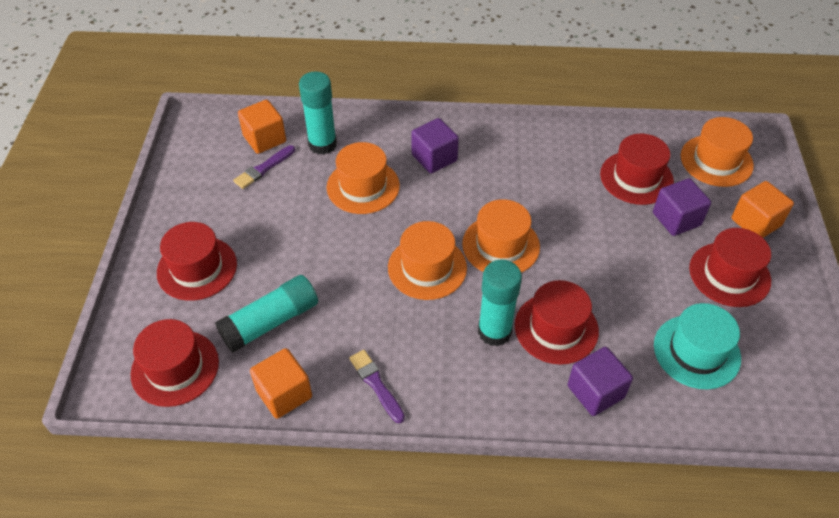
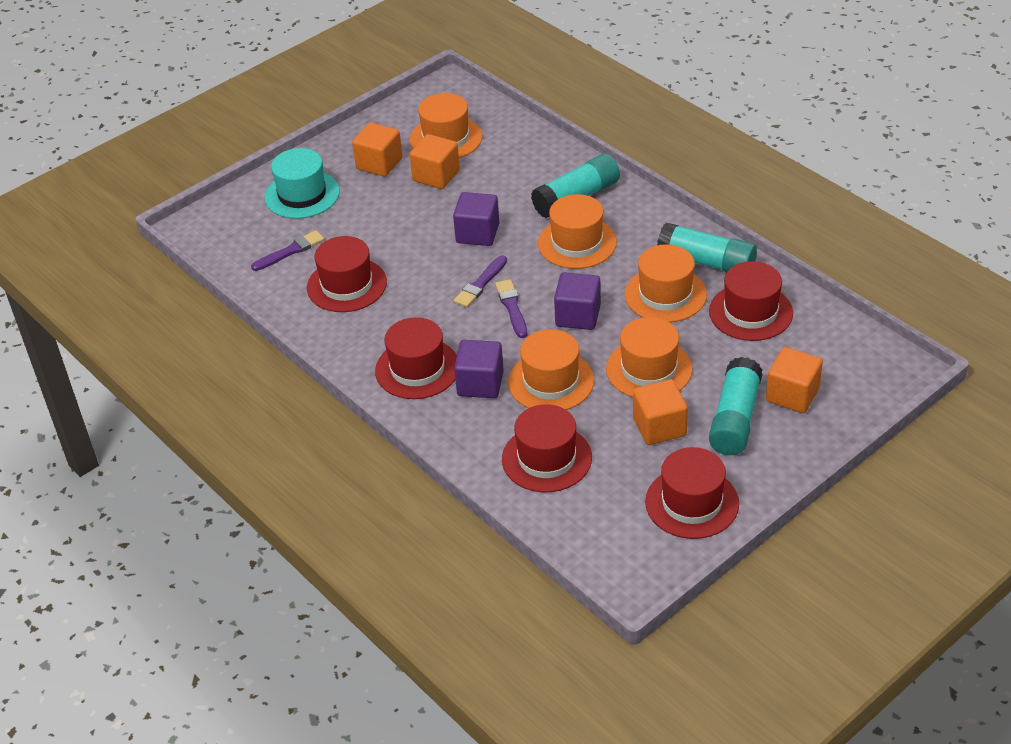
orange cube: [238,100,286,154] [250,348,312,419] [731,181,794,238] = 3 -> [352,122,402,177] [410,134,460,189] [633,379,688,445] [766,347,823,413] = 4
orange hat: [327,142,400,214] [388,221,467,300] [462,199,540,273] [681,117,754,187] = 4 -> [410,93,482,158] [508,329,594,410] [538,194,617,269] [606,317,693,397] [624,244,707,322] = 5
purple brush: [233,145,295,189] [349,350,405,423] = 2 -> [251,230,325,271] [453,255,507,308] [495,279,527,338] = 3

